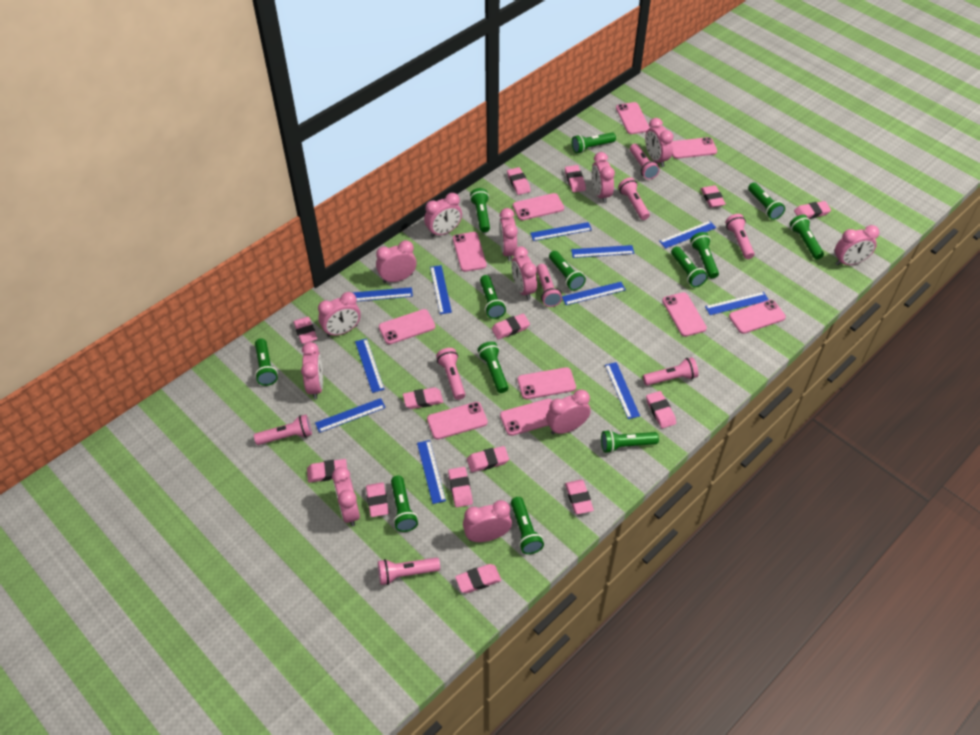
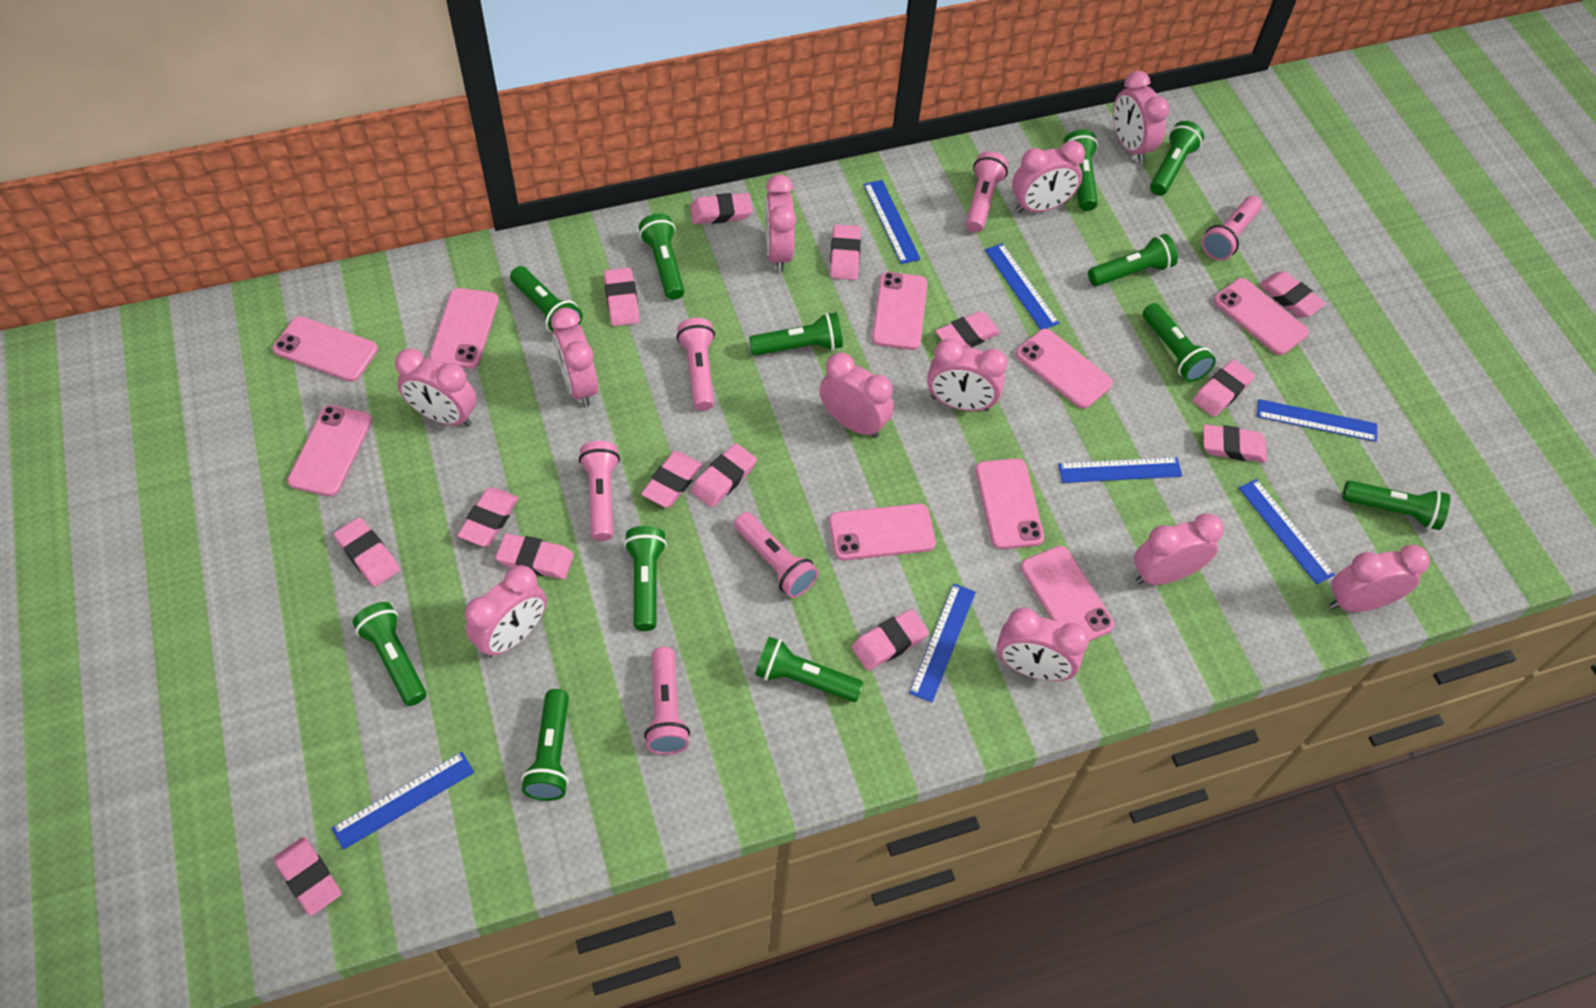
blue ruler: [315,398,386,433] [353,287,413,302] [355,338,385,393] [417,440,446,504] [430,265,452,314] [530,222,592,241] [562,282,626,305] [571,245,634,258] [605,362,640,419] [659,221,716,249] [705,292,769,315] = 11 -> [332,752,474,850] [864,180,920,264] [909,583,976,702] [985,243,1059,330] [1058,457,1182,483] [1239,479,1335,585] [1257,399,1377,442] = 7
green flashlight: [255,338,278,386] [391,476,418,532] [470,188,490,233] [477,341,508,393] [480,275,506,319] [511,497,544,554] [549,251,586,291] [572,132,616,154] [601,430,659,453] [671,246,708,287] [690,232,719,279] [748,182,785,220] [790,215,824,260] = 13 -> [352,602,426,706] [510,266,582,333] [522,689,569,801] [624,526,667,631] [639,213,684,300] [749,312,843,356] [755,636,863,702] [1063,129,1098,211] [1088,234,1178,286] [1143,303,1216,382] [1150,121,1204,196] [1342,480,1450,530] = 12
pink clock: [301,342,323,399] [318,292,361,337] [332,467,360,526] [376,240,417,283] [424,193,462,237] [463,500,512,542] [499,208,518,261] [511,246,537,300] [546,389,591,435] [591,152,615,203] [645,118,673,167] [835,225,879,266] = 12 -> [395,348,477,427] [465,565,547,657] [551,307,598,407] [765,174,796,272] [819,353,894,438] [927,339,1008,411] [997,608,1089,681] [1012,140,1085,213] [1113,71,1170,163] [1134,513,1224,585] [1329,545,1430,612] = 11
pink flashlight: [254,415,312,445] [378,558,440,585] [436,348,465,400] [537,264,562,307] [618,177,650,220] [630,144,660,179] [643,357,699,386] [725,214,754,259] = 8 -> [579,441,620,541] [644,647,690,755] [676,318,715,411] [734,512,819,598] [966,151,1008,233] [1202,196,1262,260] = 6
pink phone: [379,309,435,344] [427,402,488,440] [453,232,487,272] [500,399,552,436] [513,193,564,220] [518,367,576,399] [616,102,650,134] [662,292,707,337] [672,137,717,159] [729,300,786,334] = 10 -> [273,316,378,382] [287,405,372,496] [429,288,499,369] [829,504,936,560] [872,272,928,350] [975,458,1044,549] [1016,329,1113,409] [1021,546,1114,641] [1213,278,1309,355] = 9

